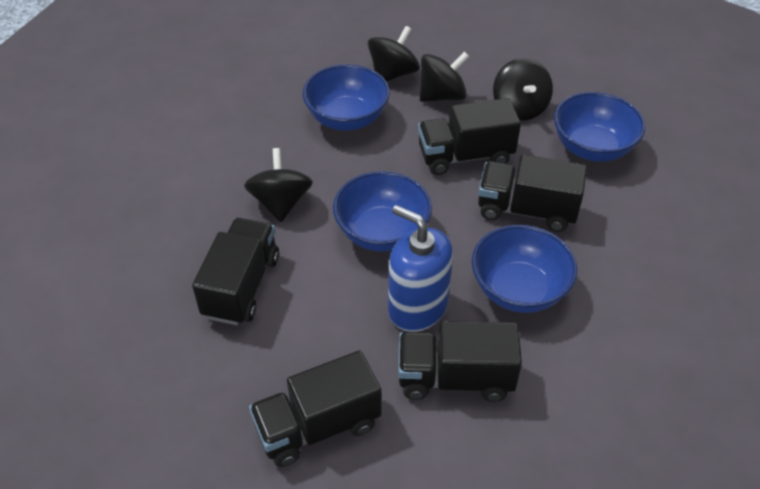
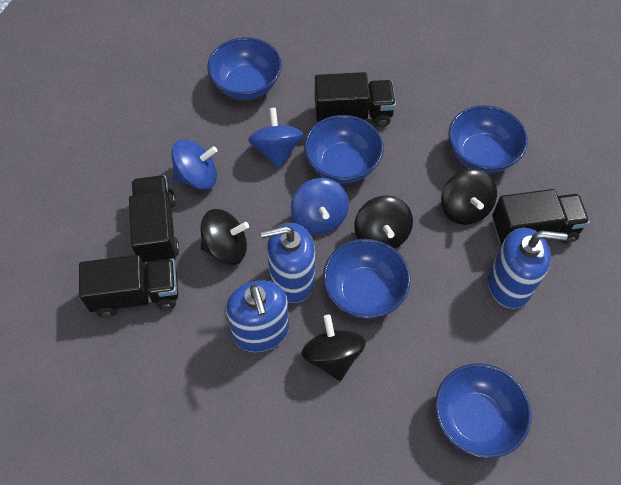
black truck: [192,218,279,325] [249,350,382,467] [398,321,522,402] [418,98,521,175] [478,154,587,232] = 5 -> [79,255,178,317] [129,175,179,263] [315,72,396,127] [492,189,590,244] = 4
blue bowl: [303,64,390,131] [333,171,432,252] [472,225,578,313] [554,92,645,162] = 4 -> [207,37,282,100] [304,115,384,184] [323,239,411,319] [435,363,531,458] [448,105,528,173] = 5
blue soap dispenser: [388,205,453,332] = 1 -> [226,280,289,352] [261,223,315,303] [488,228,568,309] = 3
blue spinning top: none = 0 -> [171,139,217,190] [248,108,304,168] [291,178,349,234] = 3

